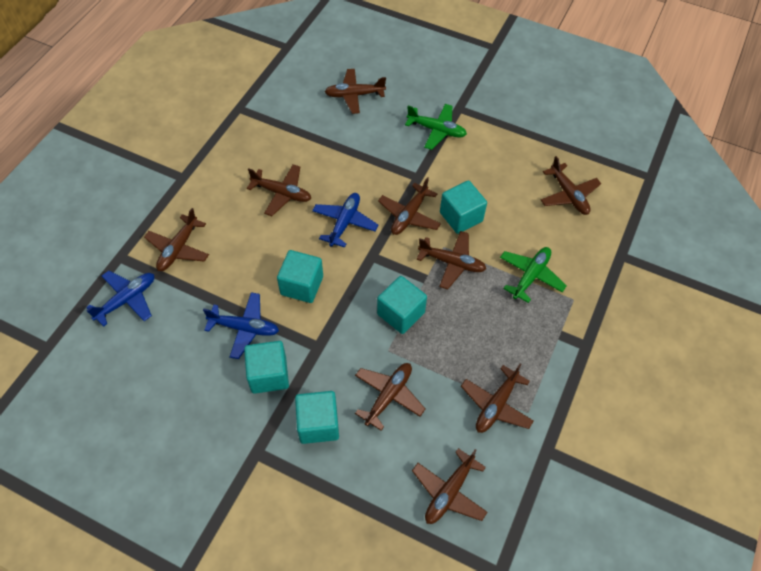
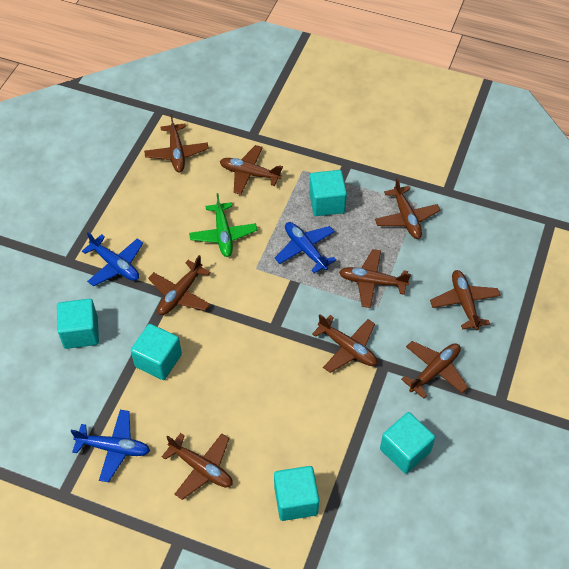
green plane: [405,104,467,150] [500,247,567,303] = 2 -> [189,193,257,257] = 1

